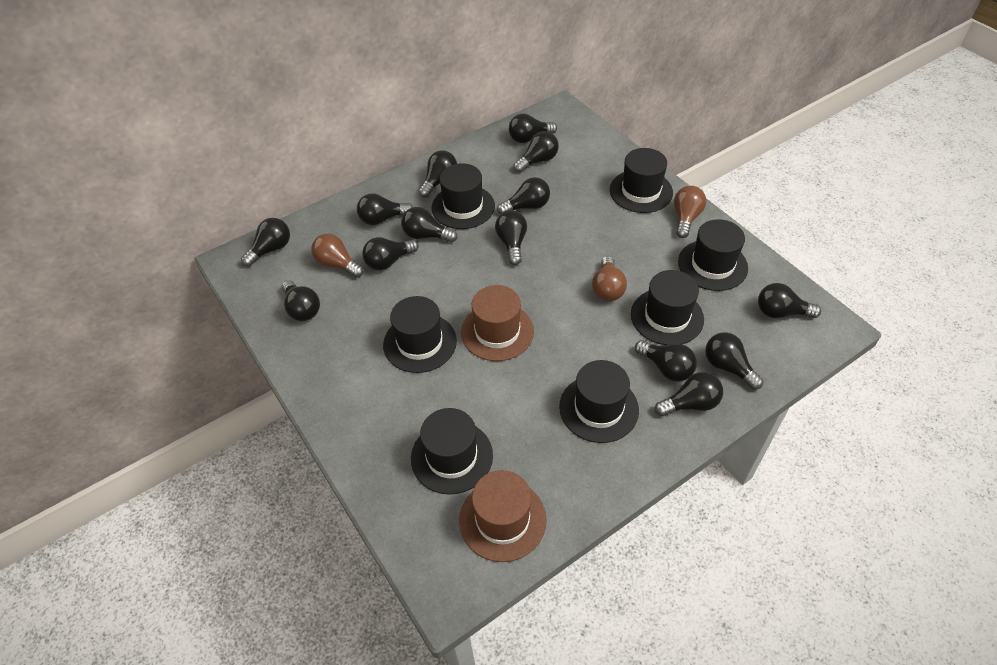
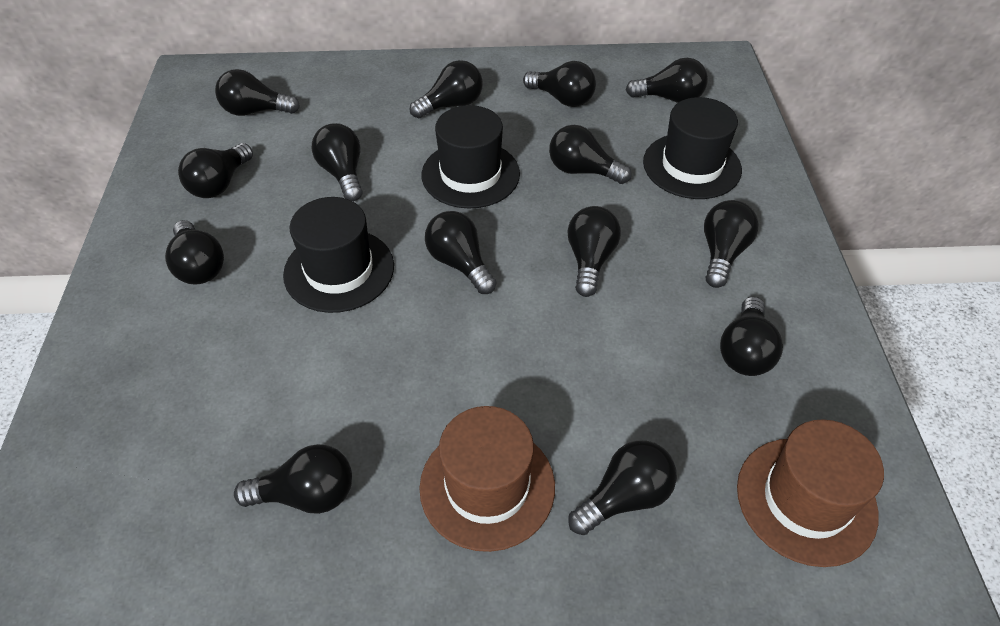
black hat: [383,296,457,373] [411,408,493,495] [432,163,495,229] [559,360,639,443] [610,148,673,213] [631,270,704,345] [678,219,748,291] = 7 -> [283,197,394,313] [421,105,520,209] [643,97,742,199] = 3
brown light bulb: [311,234,364,278] [592,256,627,301] [674,186,706,238] = 3 -> none = 0

